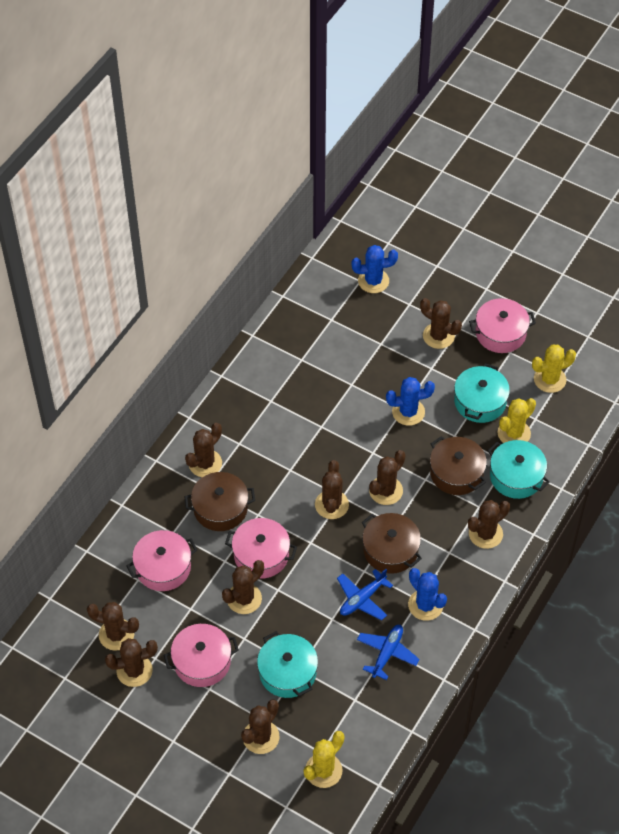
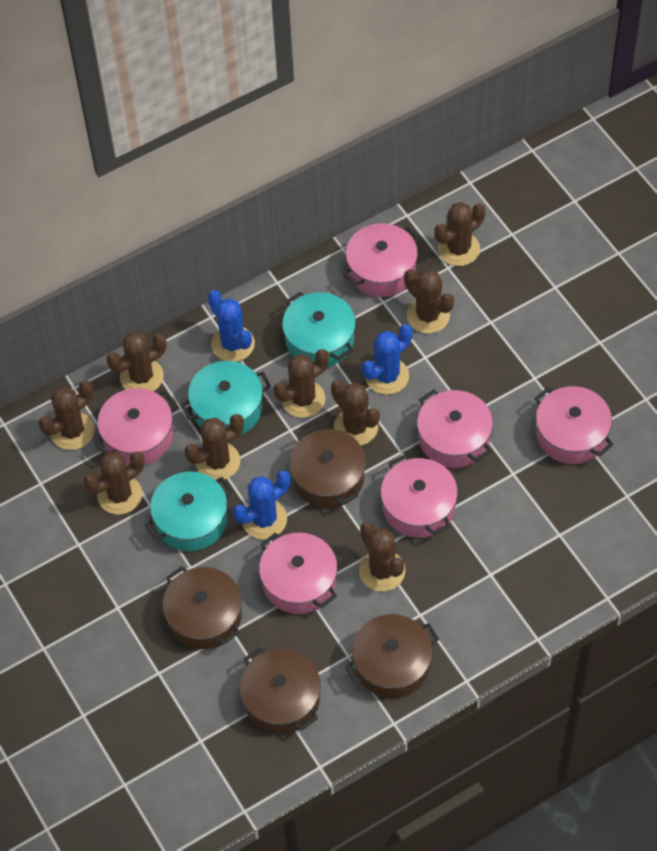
blue plane: [337,569,393,621] [357,625,420,680] = 2 -> none = 0
brown pot: [184,472,255,531] [362,513,422,574] [430,436,487,495] = 3 -> [163,566,242,649] [240,647,321,734] [290,426,366,508] [345,614,439,698] = 4
pink pot: [127,530,197,591] [164,624,239,687] [225,518,297,579] [469,298,536,353] = 4 -> [94,388,176,465] [259,533,338,614] [343,223,420,297] [381,455,458,538] [417,389,493,468] [534,386,614,464] = 6
yellow cactus: [304,731,344,788] [498,398,536,443] [532,345,576,393] = 3 -> none = 0

